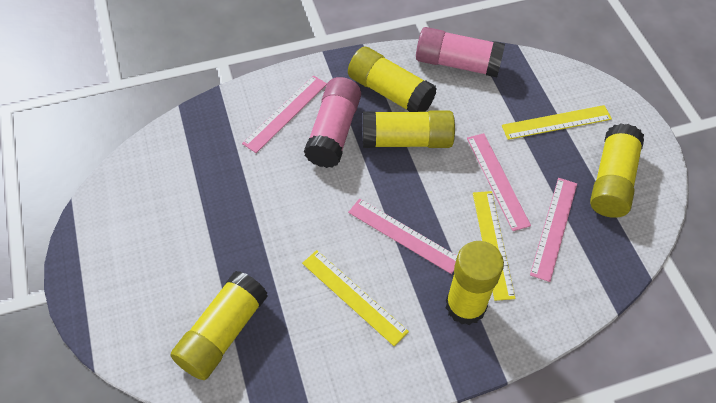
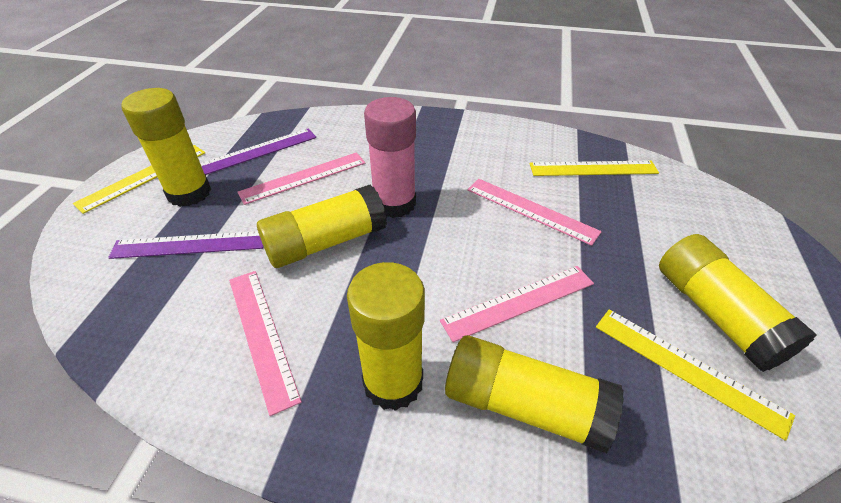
pink glue stick: [304,77,361,168] [416,27,505,77] = 2 -> [364,97,416,218] = 1
purple ruler: none = 0 -> [108,231,264,259] [200,128,316,175] = 2

